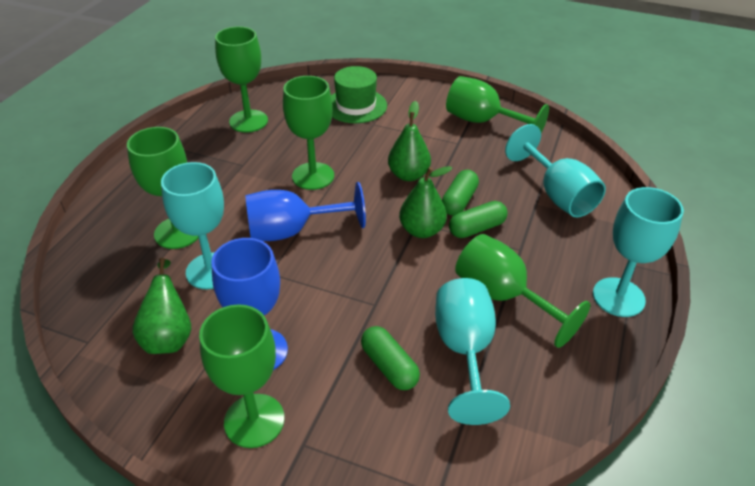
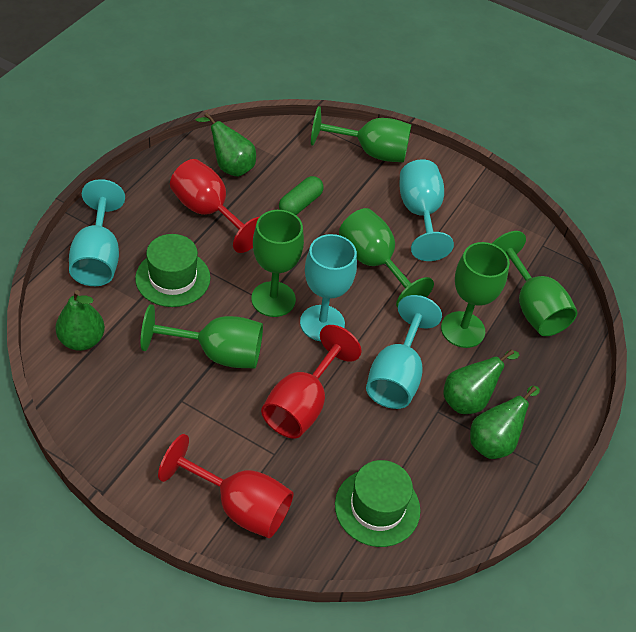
blue goblet: [211,238,288,370] [245,182,366,241] = 2 -> none = 0
green capsule: [361,326,420,390] [442,170,479,216] [449,201,508,238] = 3 -> [279,176,324,215] = 1
green hat: [331,66,387,123] = 1 -> [135,234,210,307] [335,460,420,547] = 2
green pear: [132,258,191,354] [388,101,431,181] [399,166,452,238] = 3 -> [55,290,105,351] [196,113,256,177] [444,349,520,414] [470,386,540,459] = 4
red goblet: none = 0 -> [158,434,294,538] [170,159,259,253] [261,325,362,439] = 3

